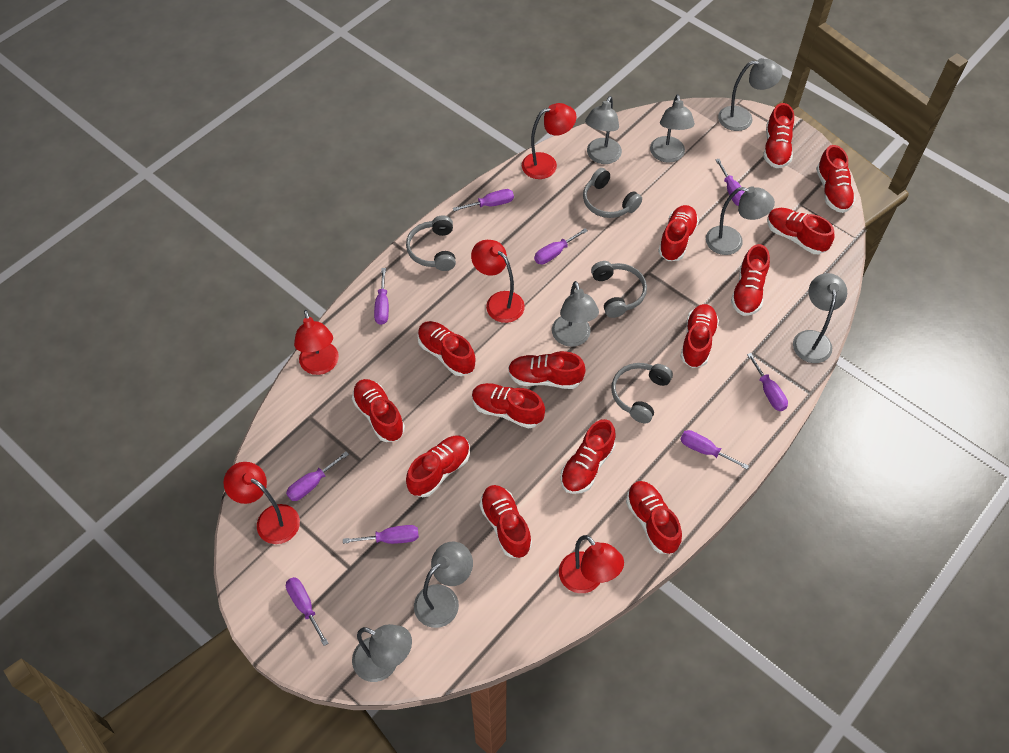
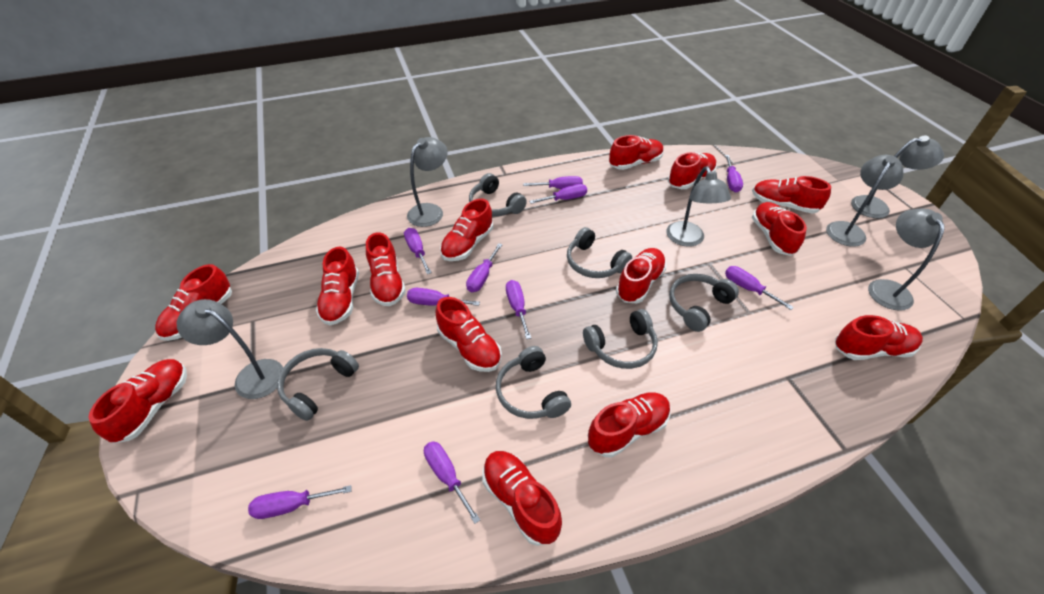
grey headphones: [406,216,456,271] [583,168,642,218] [591,261,647,318] [611,363,673,423] = 4 -> [277,348,359,421] [469,173,527,216] [496,346,571,419] [567,227,632,278] [583,309,658,369] [669,274,739,332] = 6
grey lamp: [352,624,412,682] [414,542,473,628] [552,281,599,347] [585,96,622,164] [650,94,695,163] [706,186,775,255] [718,58,783,131] [793,273,847,363] = 8 -> [176,299,283,399] [407,137,448,227] [666,166,731,247] [826,155,903,247] [851,136,944,218] [868,208,944,311] = 6
purple screwdriver: [286,451,349,501] [286,577,328,646] [343,525,419,544] [374,268,389,325] [453,189,514,211] [534,228,588,264] [680,430,749,470] [715,159,744,206] [747,353,788,411] = 9 -> [248,485,352,519] [404,228,432,274] [407,288,480,306] [424,441,480,524] [466,243,503,292] [506,280,531,339] [523,176,583,189] [529,184,587,204] [725,155,743,192] [725,266,794,310] = 10
red lamp: [223,462,300,544] [294,310,339,375] [471,240,525,323] [522,103,576,179] [559,535,624,593] = 5 -> none = 0

